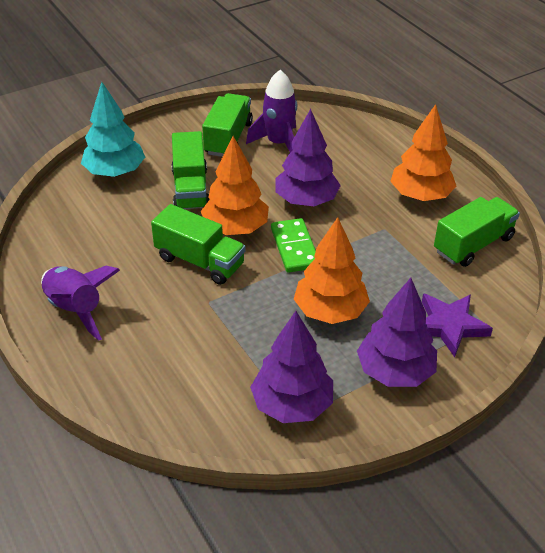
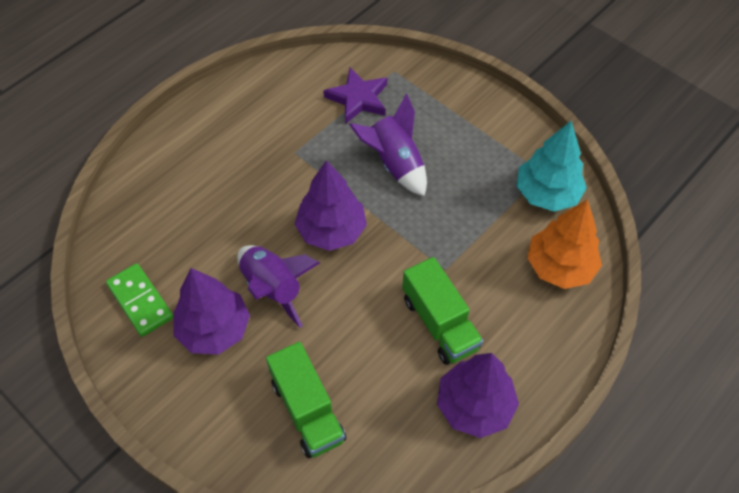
green truck: [151,204,246,285] [171,131,210,209] [202,93,253,157] [434,197,520,267] = 4 -> [266,342,346,458] [402,257,483,365] = 2
orange tree: [201,136,269,235] [294,217,370,324] [390,104,456,201] = 3 -> [527,199,602,289] = 1

